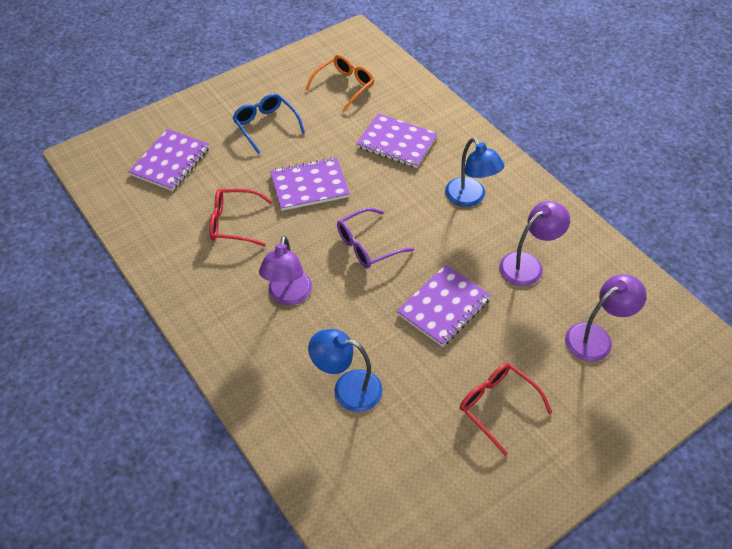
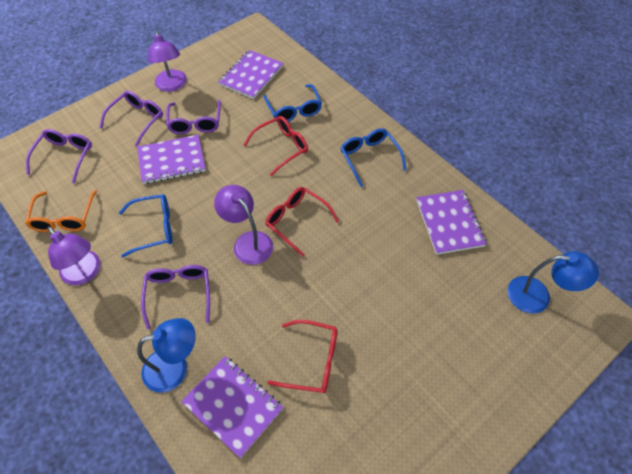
blue glasses: [233,93,305,154] = 1 -> [119,194,173,258] [264,84,322,122] [340,128,406,187] = 3
purple glasses: [337,208,414,269] = 1 -> [26,129,92,183] [99,91,163,147] [141,265,210,330] [166,100,221,134] = 4
red glasses: [209,189,273,247] [460,363,552,456] = 2 -> [244,116,308,176] [265,187,339,257] [267,320,338,393] = 3

